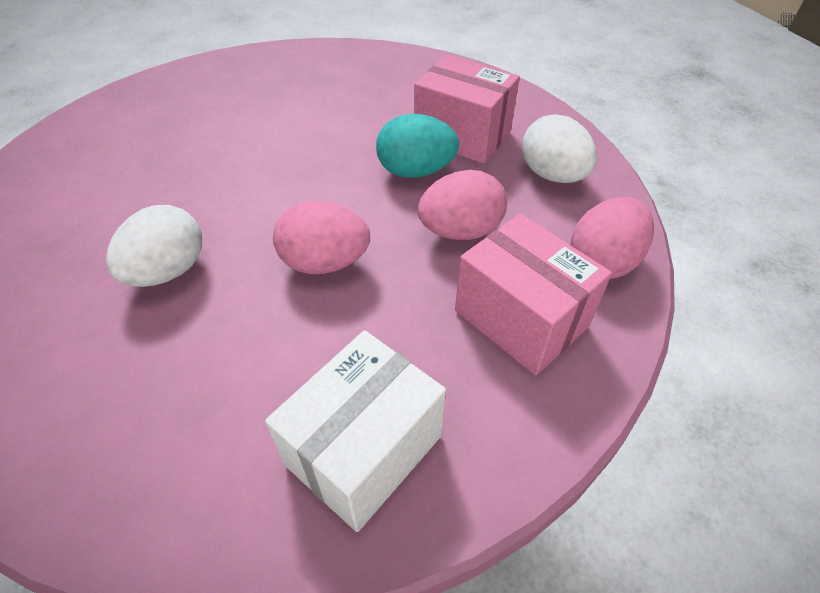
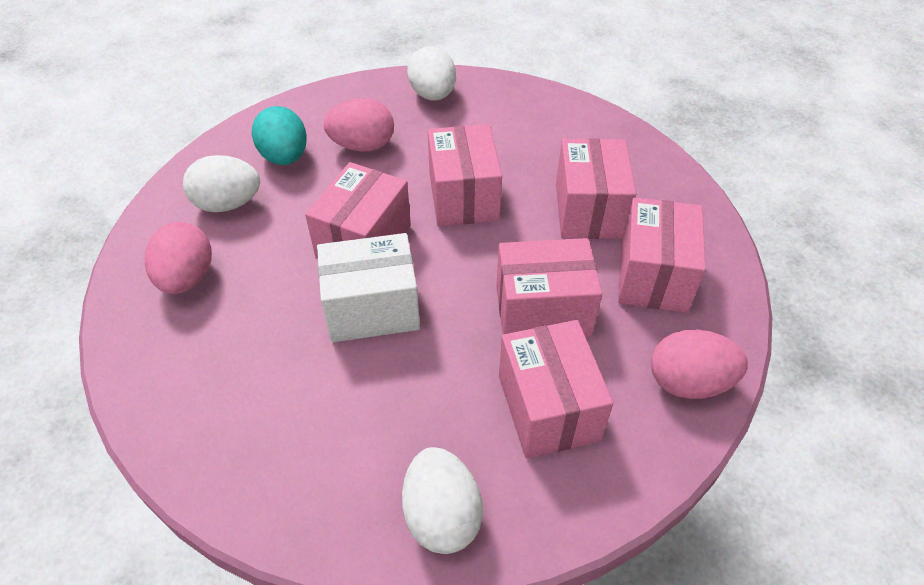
pink box: [414,55,520,164] [455,214,612,375] = 2 -> [305,162,411,259] [428,124,502,226] [496,238,602,337] [499,320,613,458] [556,138,636,239] [618,197,706,313] = 6
white egg: [106,205,202,287] [522,114,597,183] = 2 -> [183,155,260,212] [402,447,483,554] [407,46,456,101] = 3

